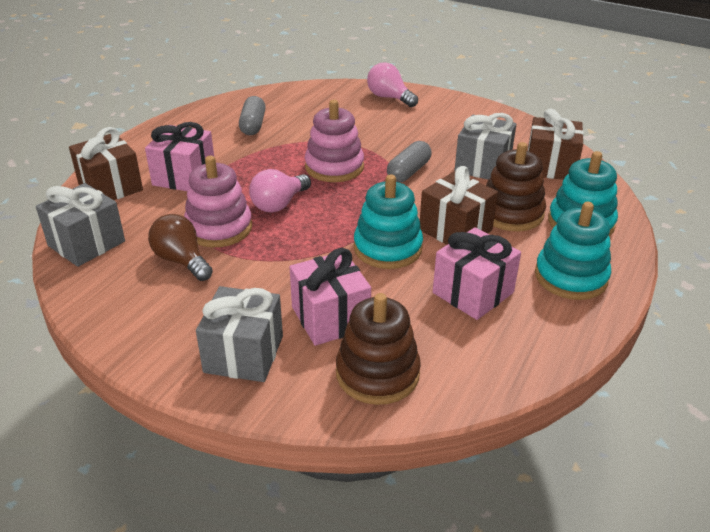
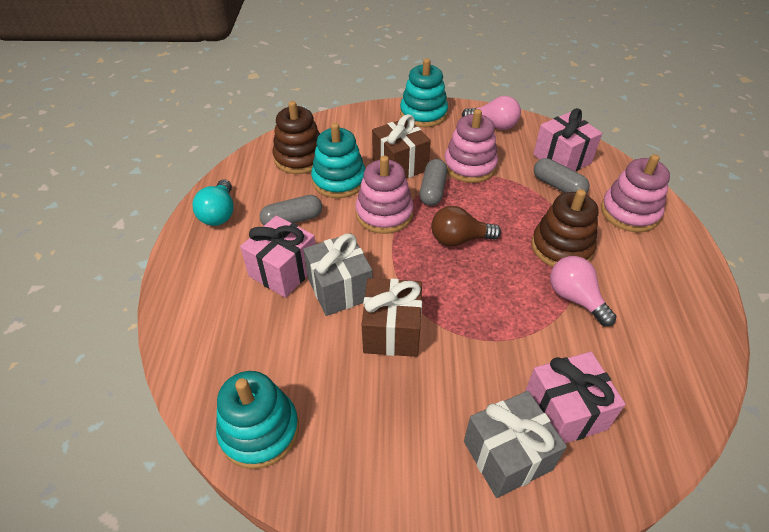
brown gift: [69,127,143,200] [420,166,498,245] [528,109,584,180] = 3 -> [362,278,422,357] [372,114,431,179] = 2
grey capsule: [239,96,266,135] [387,141,432,182] = 2 -> [260,195,322,225] [420,159,448,206] [534,158,590,193] = 3
grey gift: [36,183,125,267] [196,286,283,382] [454,113,516,180] = 3 -> [303,233,373,316] [464,391,567,498] = 2
pink stacking toy: [184,156,252,247] [305,100,364,182] = 2 -> [355,156,414,234] [444,109,498,183] [601,154,670,232] = 3
turquoise light bulb: none = 0 -> [192,179,234,226] = 1

